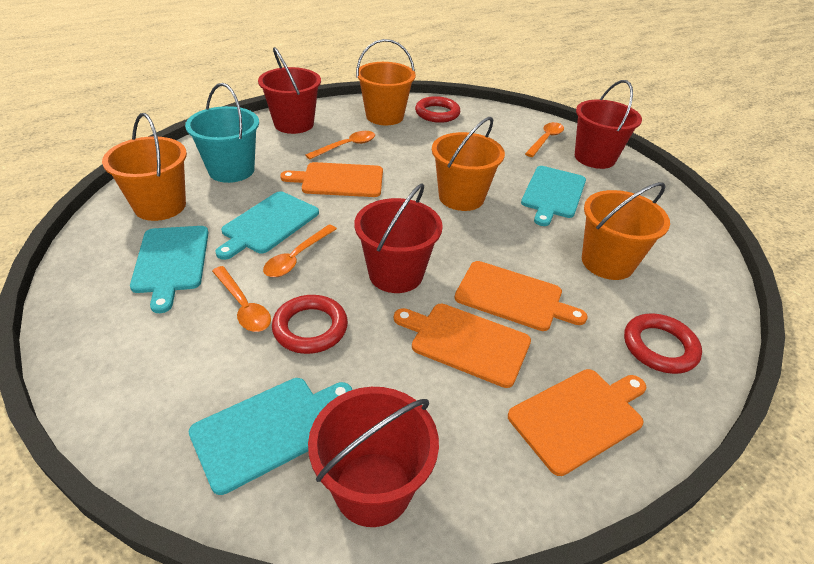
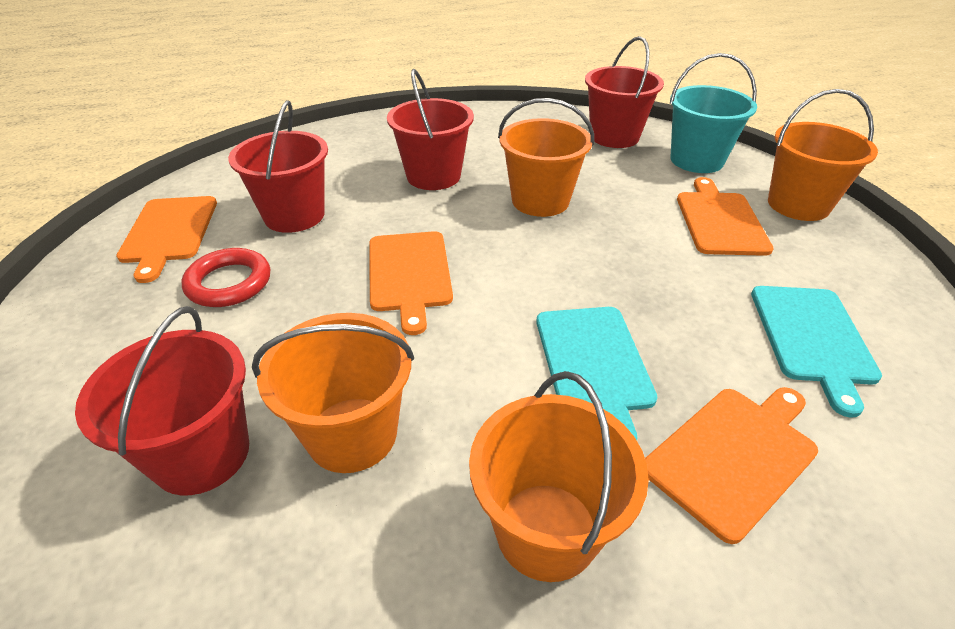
orange spoon: [212,266,271,332] [263,224,337,277] [305,131,375,159] [525,122,564,157] = 4 -> none = 0
red ring: [272,295,348,354] [415,96,460,123] [624,314,702,374] = 3 -> [181,248,270,307] = 1
turquoise cutting board: [130,226,208,313] [189,378,352,495] [215,191,319,260] [521,166,586,226] = 4 -> [536,307,658,440] [751,286,882,418] = 2

